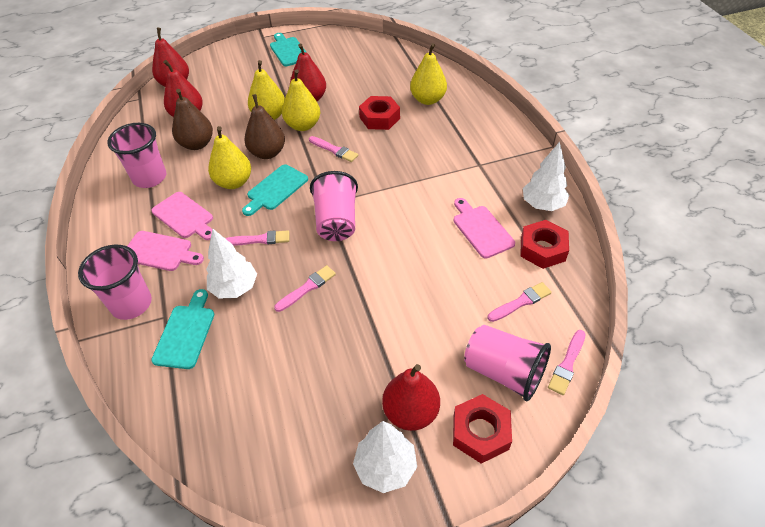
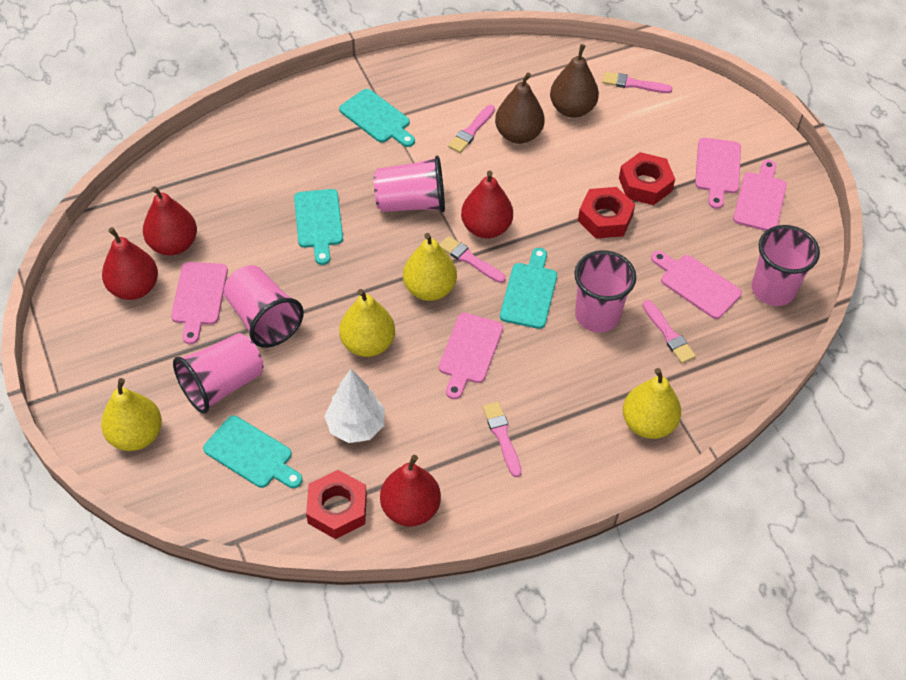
pink cup: [78,245,152,320] [107,123,166,188] [310,171,358,241] [464,325,551,401] = 4 -> [173,333,263,414] [224,265,304,348] [373,156,445,212] [574,250,636,332] [752,225,820,306] = 5
pink cutting board: [127,231,204,271] [151,192,213,240] [454,198,515,259] = 3 -> [171,262,228,344] [439,313,503,399] [651,251,742,319] [695,138,741,209] [733,160,787,231] = 5
turquoise cutting board: [151,289,214,369] [242,164,308,216] [270,33,307,66] = 3 -> [203,415,303,488] [294,189,343,265] [339,89,415,147] [500,248,557,329] = 4
white tree: [206,229,257,299] [353,421,417,493] [523,142,569,211] = 3 -> [324,369,385,443] = 1

